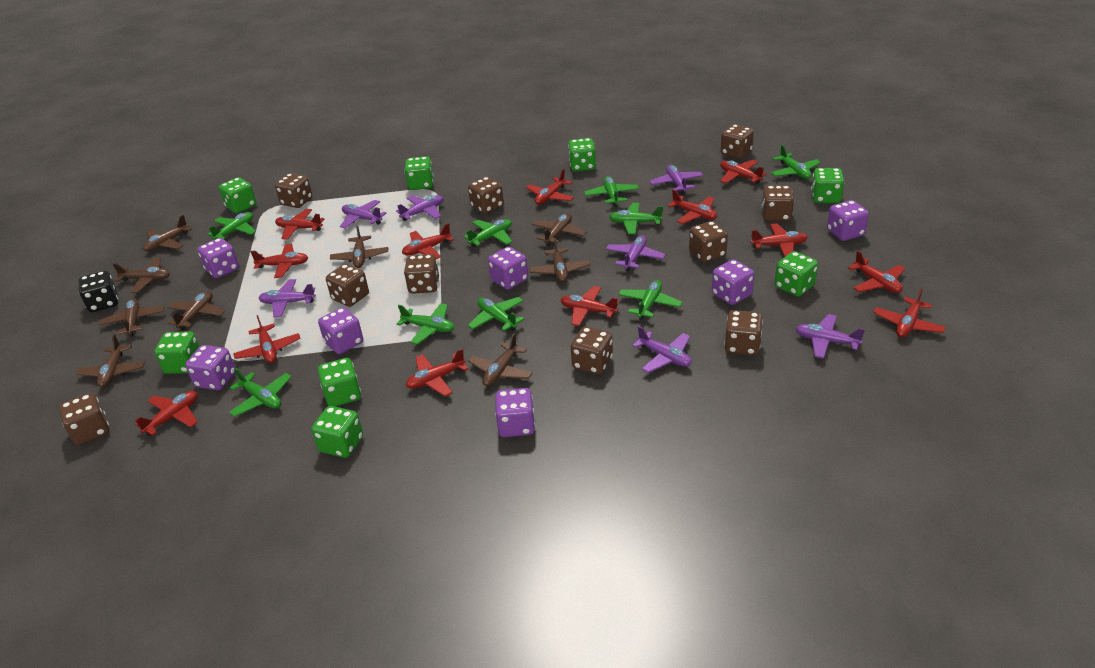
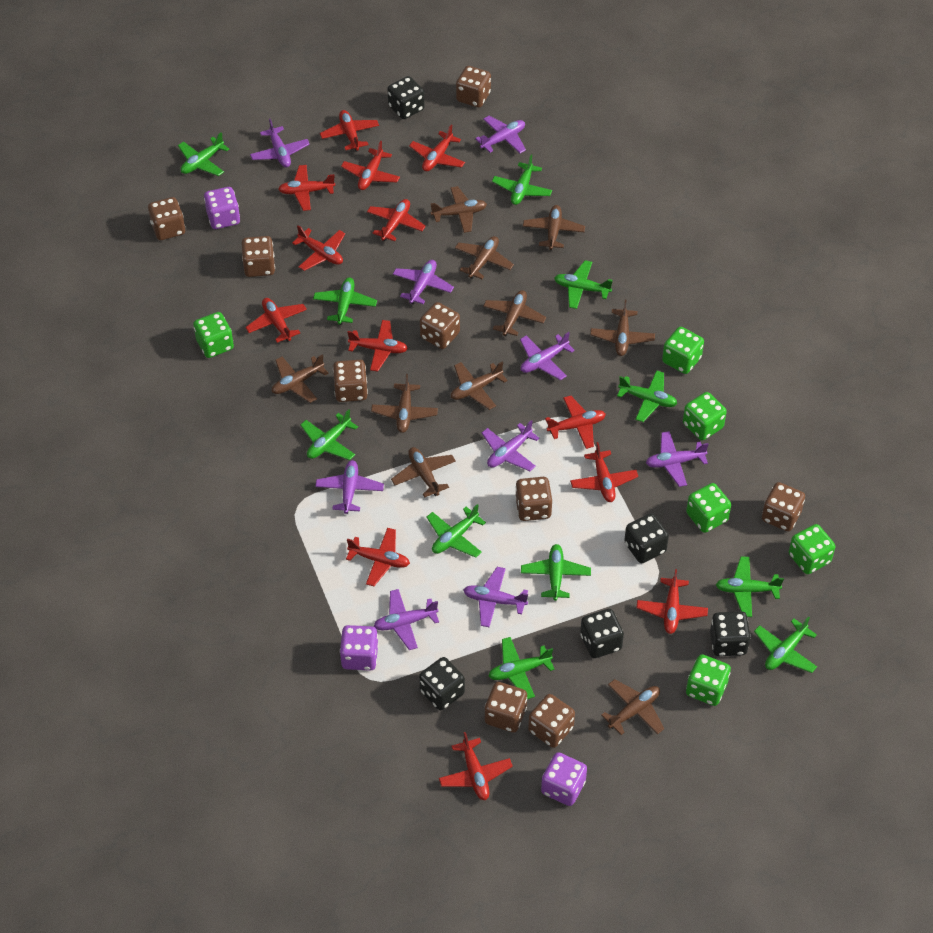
black dice: [79,271,118,312] = 1 -> [387,76,424,119] [419,657,465,710] [580,609,624,658] [624,514,669,563] [710,611,751,656] = 5
brown dice: [59,393,110,445] [275,173,312,208] [326,264,369,307] [404,254,439,294] [468,177,504,214] [571,327,613,375] [689,221,728,263] [721,124,754,159] [724,310,763,356] [762,185,794,221] = 10 -> [148,197,185,240] [242,236,275,277] [333,360,368,402] [420,302,460,349] [456,66,491,108] [485,682,527,733] [515,477,552,521] [528,694,575,748] [762,482,805,532] = 9
brown plane: [76,334,145,388] [99,298,164,337] [113,258,170,293] [143,215,192,252] [168,291,225,330] [330,226,388,268] [468,333,533,387] [529,237,590,282] [532,213,586,246] = 9 -> [272,354,329,403] [371,374,438,433] [391,447,456,497] [430,186,487,233] [451,362,508,410] [455,236,514,279] [483,290,546,336] [523,205,585,251] [590,300,655,356] [601,679,664,735] = 10
green dice: [154,331,200,374] [219,177,256,213] [311,406,363,458] [318,358,361,407] [404,156,434,190] [568,138,596,171] [775,251,818,297] [811,168,844,203] = 8 -> [193,312,234,358] [662,327,704,374] [683,392,727,441] [686,483,731,533] [686,654,731,706] [789,524,835,574] = 6
green plane: [208,212,256,240] [229,368,292,417] [397,303,455,345] [464,219,512,247] [468,297,525,331] [584,176,639,207] [609,203,663,234] [618,280,683,320] [771,145,821,179] = 9 -> [178,132,229,176] [301,409,358,460] [313,278,377,325] [426,504,486,558] [489,637,555,699] [492,154,552,205] [521,544,591,601] [554,260,613,309] [617,370,677,422] [716,556,784,617] [754,616,817,673] = 11
purple dice: [185,345,236,390] [197,238,239,278] [318,307,363,354] [488,247,528,290] [495,388,535,437] [712,259,754,305] [827,200,869,241] = 7 -> [204,187,240,229] [340,625,379,671] [541,752,587,806] = 3
purple plane: [259,279,316,318] [340,200,387,228] [396,195,443,221] [606,235,666,271] [632,326,692,373] [649,165,703,194] [795,314,865,359] = 7 -> [250,119,310,167] [315,460,384,514] [374,589,439,650] [393,260,454,305] [464,567,528,627] [475,116,526,153] [482,420,539,471] [520,332,575,380] [646,431,709,487] = 9

